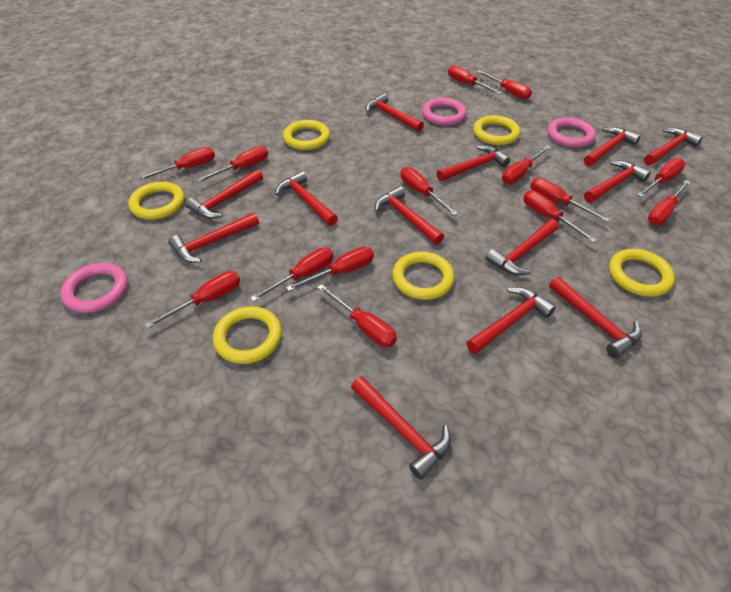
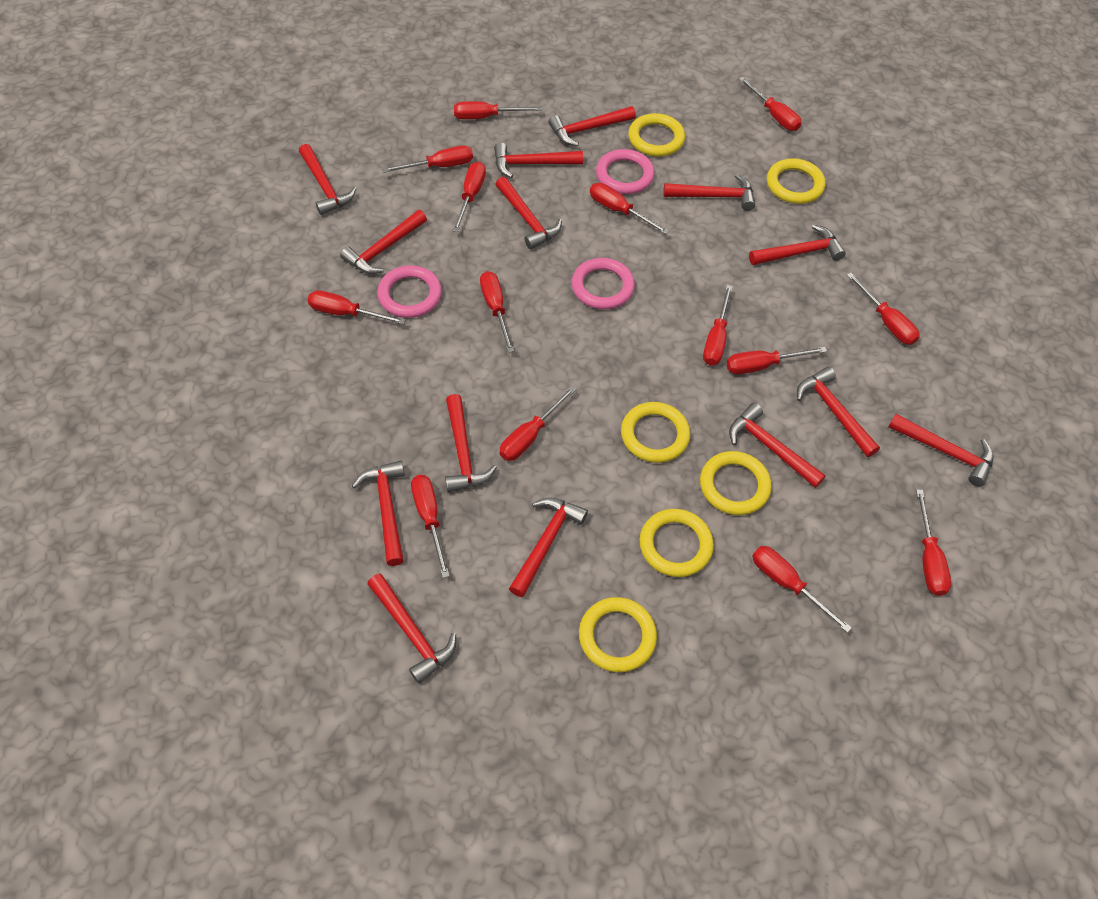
red hammer: [168,213,259,263] [185,169,263,219] [275,171,338,226] [351,376,451,480] [365,93,424,132] [375,186,444,245] [437,145,510,181] [466,287,556,354] [485,219,559,275] [549,276,642,358] [584,127,641,166] [584,160,651,203] [644,128,703,165] = 13 -> [299,144,356,215] [340,210,427,274] [352,461,405,566] [367,574,456,684] [445,394,497,492] [494,143,583,178] [495,177,562,249] [509,497,588,597] [548,106,636,146] [663,174,755,211] [729,403,826,488] [749,224,846,265] [797,367,880,457] [888,414,994,486] = 14

